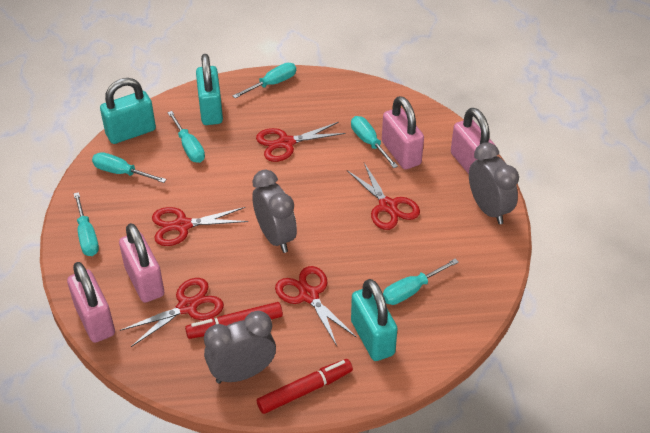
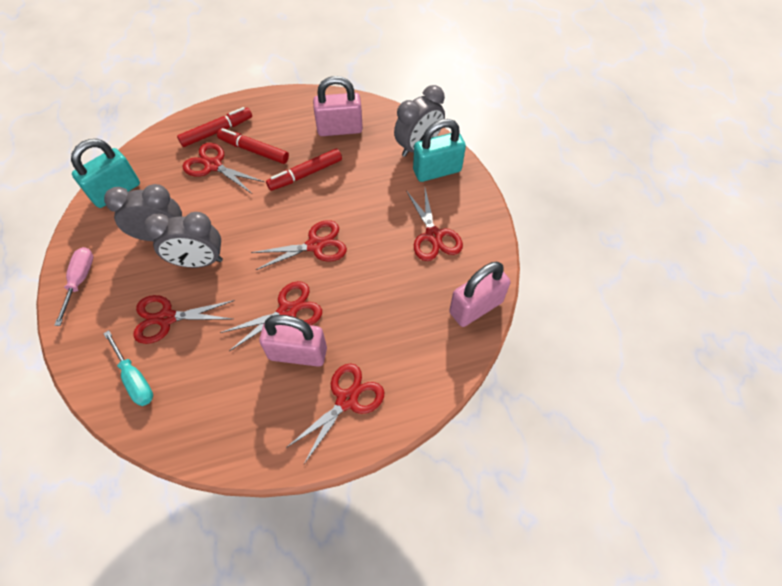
pink padlock: [67,262,115,343] [119,223,164,303] [382,96,424,169] [451,108,496,174] = 4 -> [259,315,327,367] [313,76,363,136] [449,262,511,327] = 3
pink screwdriver: none = 0 -> [54,247,93,326] = 1
red marker: [185,302,283,339] [257,359,353,414] = 2 -> [177,107,252,147] [217,128,289,164] [266,149,342,191] = 3
red scissors: [120,278,224,347] [152,207,248,246] [256,122,346,162] [275,266,357,346] [347,163,420,230] = 5 -> [133,295,235,344] [182,143,264,194] [220,281,322,351] [251,220,347,270] [286,363,384,464] [406,189,463,261] = 6
turquoise padlock: [100,78,156,144] [196,54,223,125] [351,279,398,361] = 3 -> [71,139,140,208] [413,119,466,182] = 2
turquoise screwdriver: [74,192,99,256] [92,152,166,183] [167,111,205,163] [233,63,296,98] [351,116,398,168] [383,259,459,305] = 6 -> [103,330,153,406] = 1

